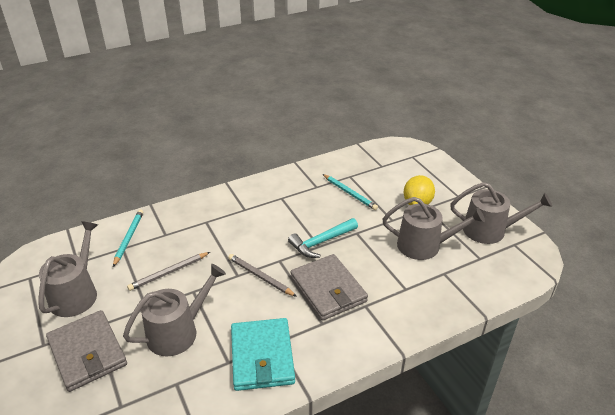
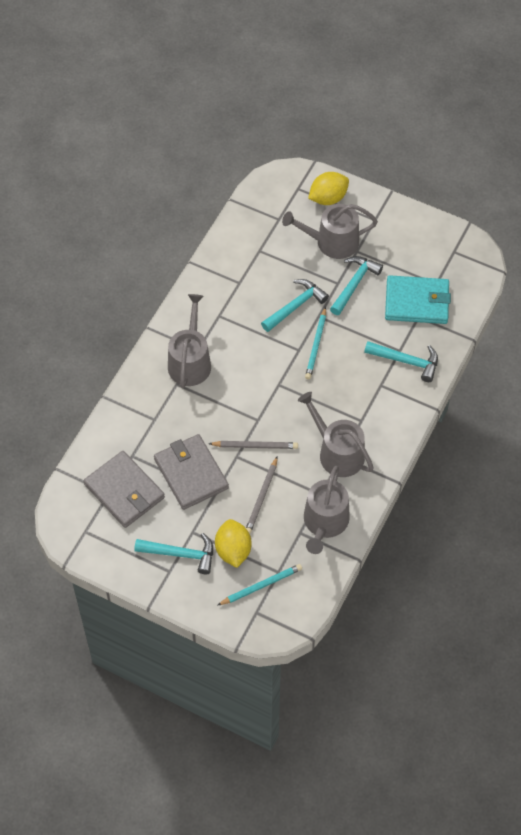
turquoise hammer: [288,218,358,258] = 1 -> [134,533,213,575] [261,279,329,332] [330,256,383,315] [364,341,438,382] = 4
yellow lemon: [404,175,435,205] = 1 -> [215,519,252,568] [308,172,349,205] = 2

